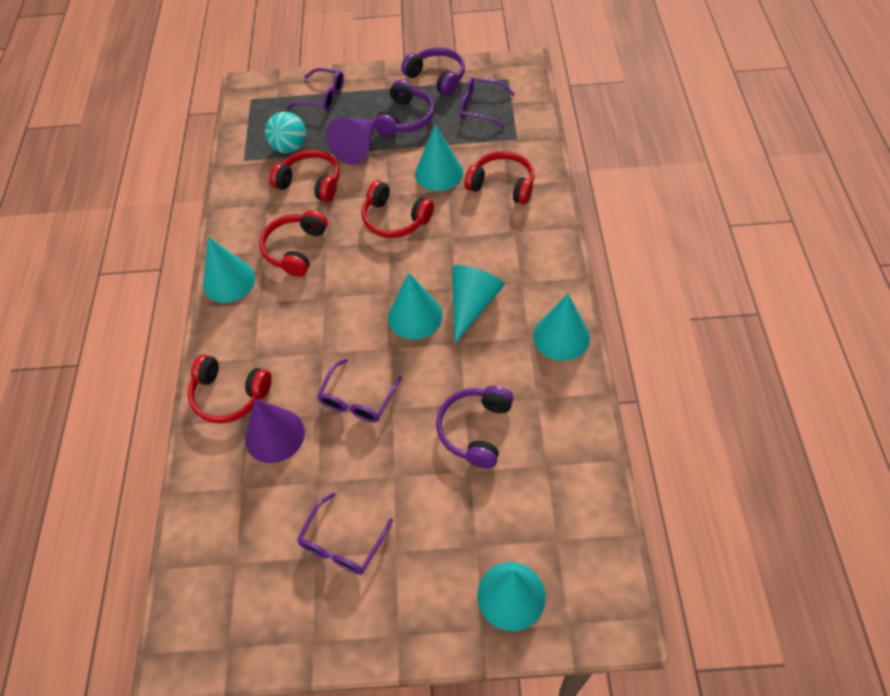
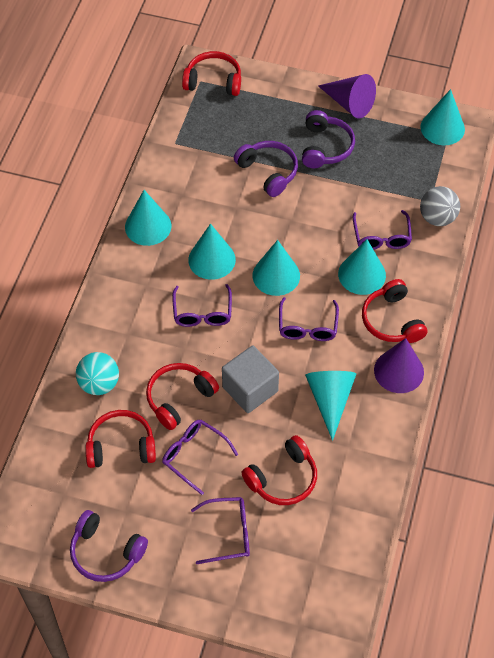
grey ball: none = 0 -> [420,186,460,226] = 1
grey cube: none = 0 -> [222,345,279,413] = 1
purple glasses: [286,68,344,111] [297,492,393,575] [317,359,402,422] [460,77,515,128] = 4 -> [162,420,238,495] [172,284,232,327] [191,497,250,564] [279,297,339,341] [353,210,412,250] = 5

